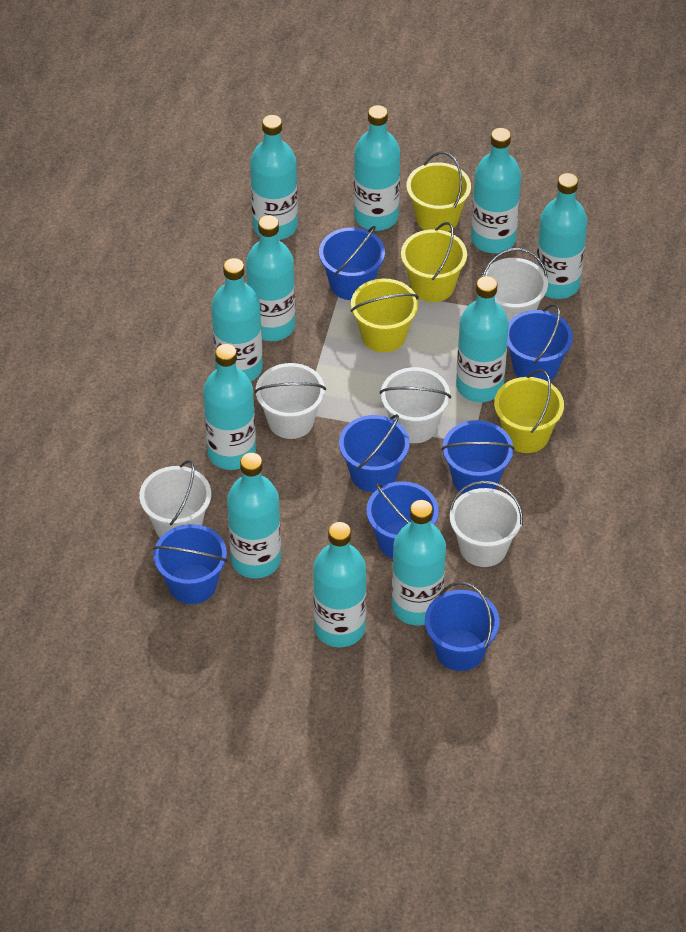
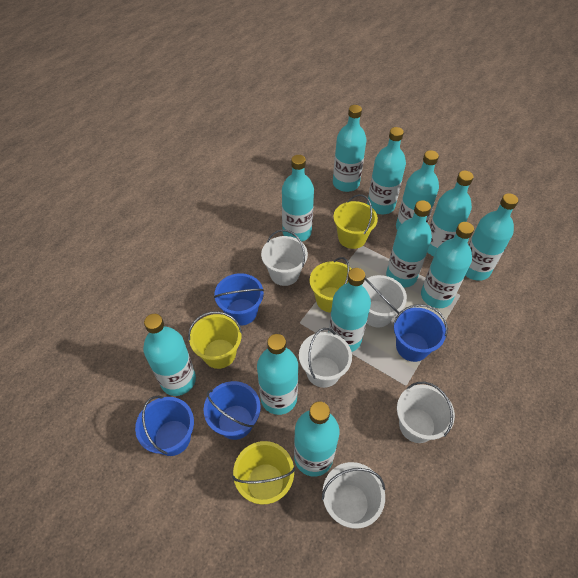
blue bucket: [153,524,227,604] [319,226,385,300] [339,414,410,492] [366,481,439,559] [425,582,500,671] [441,420,515,494] [507,304,573,381] = 7 -> [135,396,194,456] [204,381,261,440] [214,273,264,326] [393,304,448,362] = 4
turquoise bottle: [203,344,256,470] [211,258,263,381] [227,453,281,579] [246,215,295,341] [250,115,298,240] [313,522,366,647] [354,105,400,231] [392,500,446,626] [456,276,509,402] [471,128,521,253] [536,173,588,299] = 11 -> [143,314,196,396] [257,334,298,415] [282,155,314,242] [294,401,340,477] [329,268,371,352] [333,105,366,192] [367,127,406,214] [386,200,432,288] [396,150,439,230] [421,222,474,308] [427,171,474,256] [465,193,518,281] = 12

